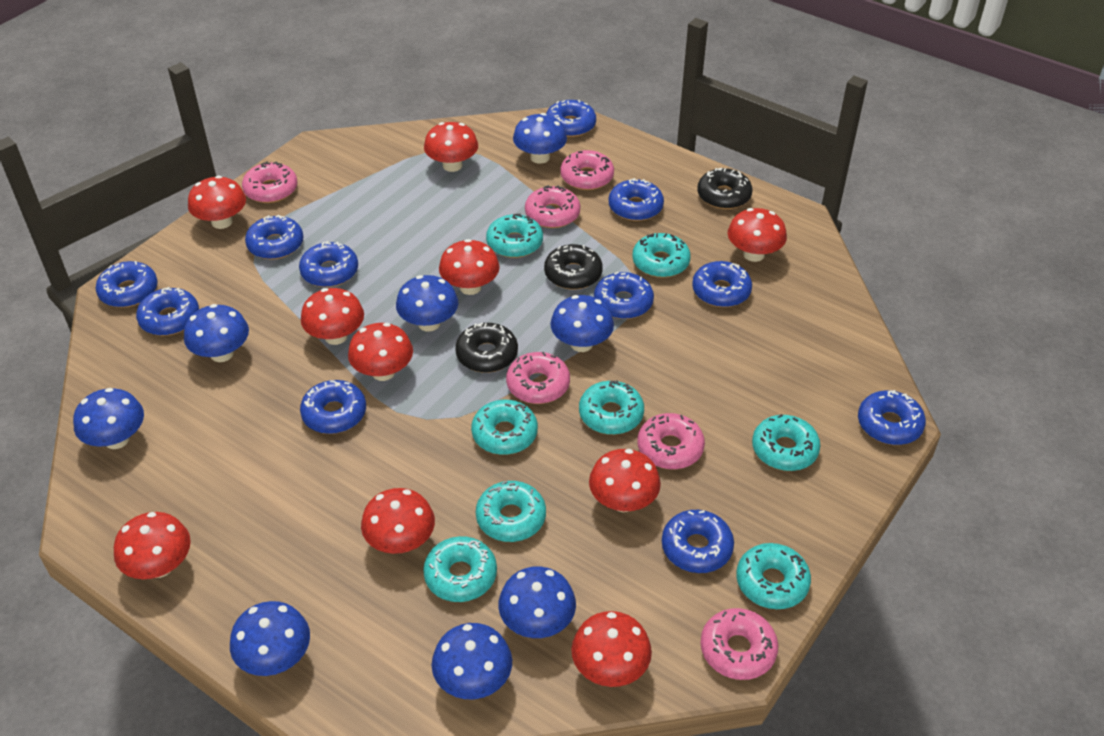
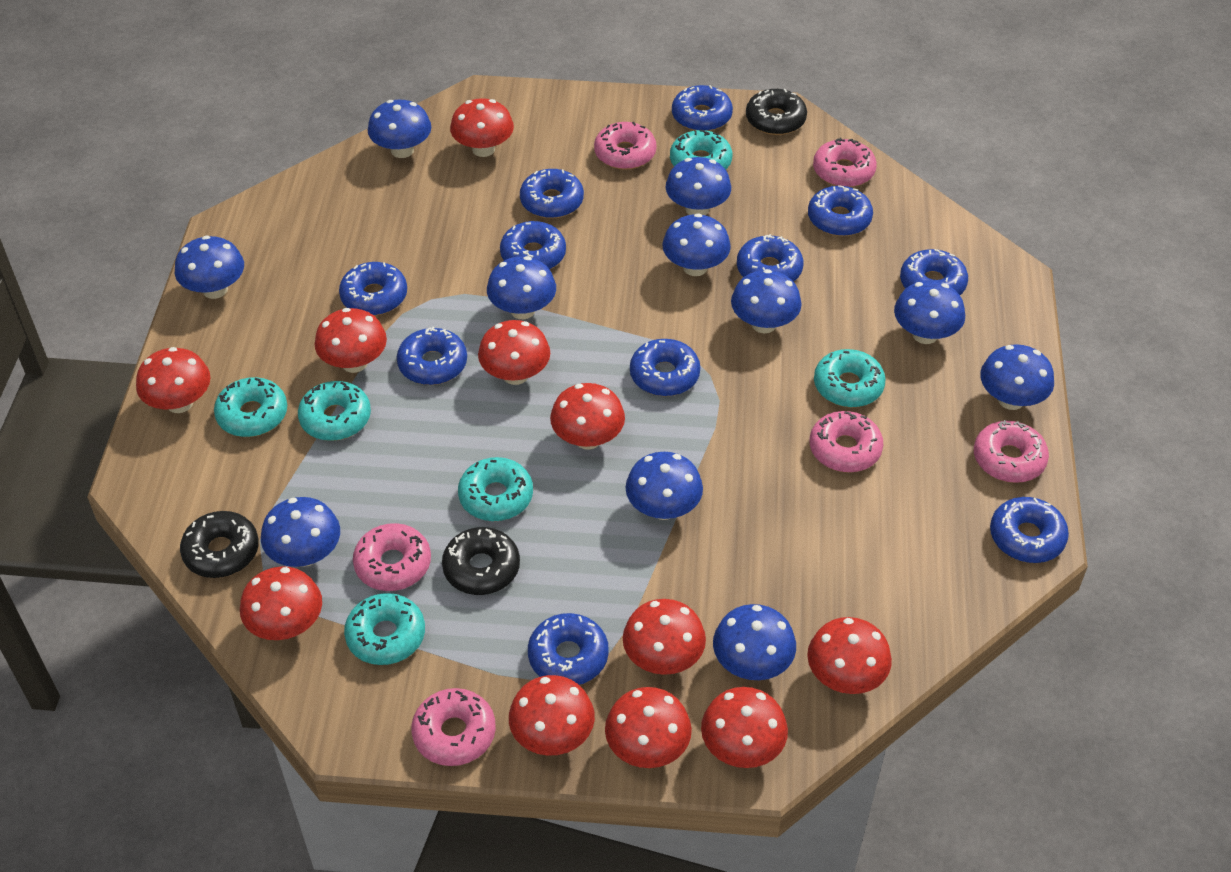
blue mushroom: [73,388,144,449] [184,304,249,362] [230,601,310,676] [396,275,458,332] [432,623,512,699] [498,566,576,638] [513,113,567,164] [550,295,614,352] = 8 -> [175,235,244,299] [261,497,340,567] [368,100,431,158] [487,256,556,319] [626,452,703,520] [662,213,731,276] [666,157,731,215] [713,604,796,680] [731,269,802,333] [894,280,965,344] [980,344,1054,410] = 11
red mushroom: [114,512,191,579] [188,176,246,229] [301,288,364,345] [348,323,413,381] [361,488,435,554] [424,122,478,172] [439,239,500,295] [571,611,652,687] [589,449,661,512] [728,208,787,262] = 10 -> [136,347,210,413] [240,566,322,640] [315,308,387,373] [450,98,514,157] [478,320,550,385] [509,675,595,756] [550,383,625,450] [605,687,692,768] [623,599,706,675] [701,687,788,768] [807,617,892,694] = 11
turquoise donut: [423,536,497,602] [471,400,538,455] [476,481,546,542] [486,213,543,258] [579,380,644,435] [632,233,691,278] [736,543,811,609] [752,414,820,471] = 8 -> [214,377,287,437] [298,381,371,441] [344,593,425,665] [458,457,533,521] [670,130,732,170] [814,349,886,408] = 6

